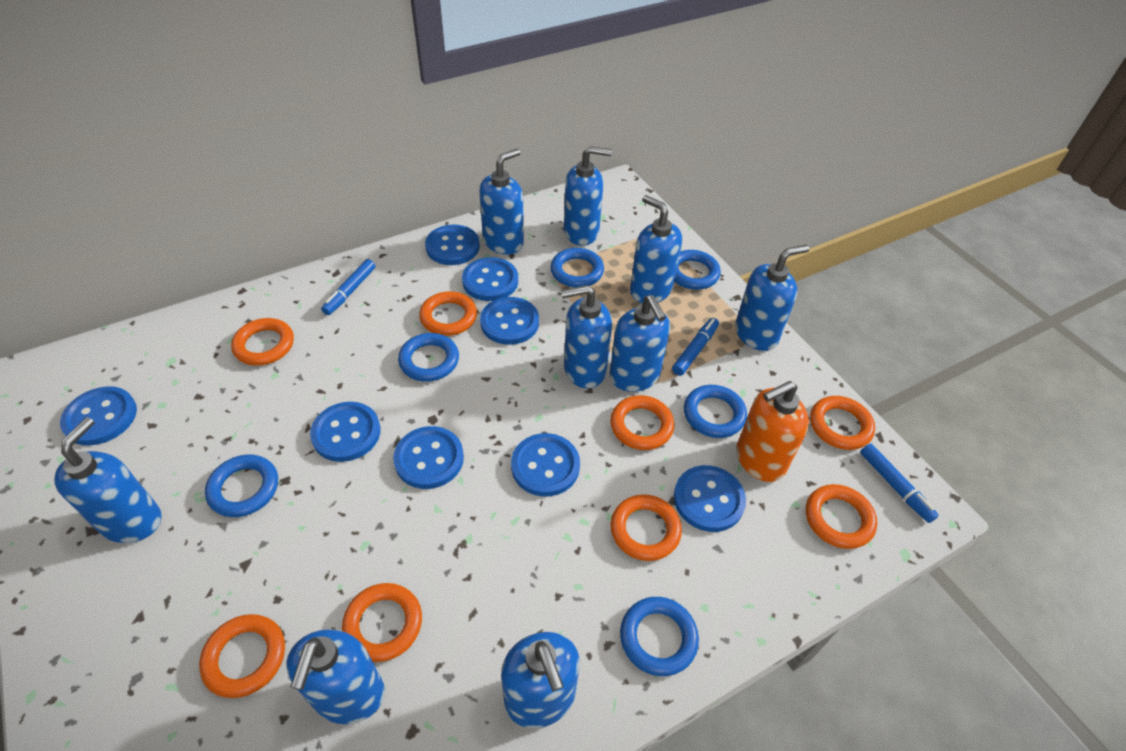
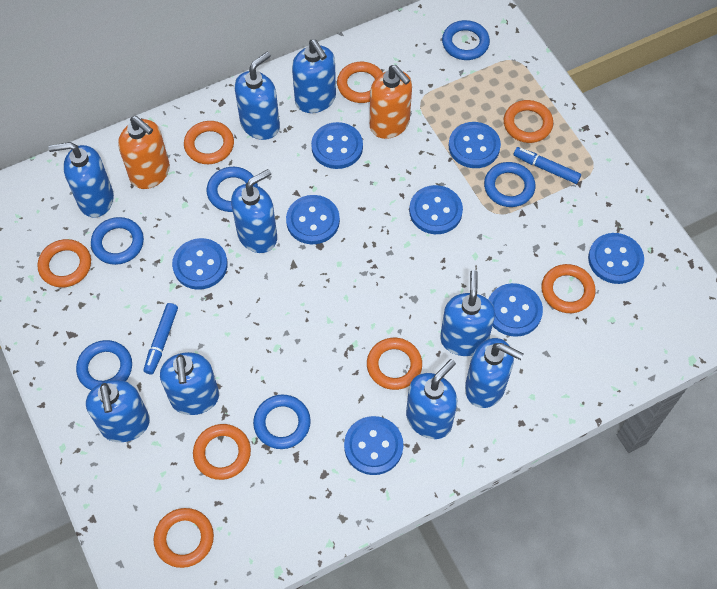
blue marker: [321,259,375,315] [672,318,719,376] [860,444,939,523] = 3 -> [144,303,178,374] [514,147,581,184] = 2
orange soap dispenser: [736,381,809,482] = 1 -> [118,116,170,189] [370,65,412,139] = 2

